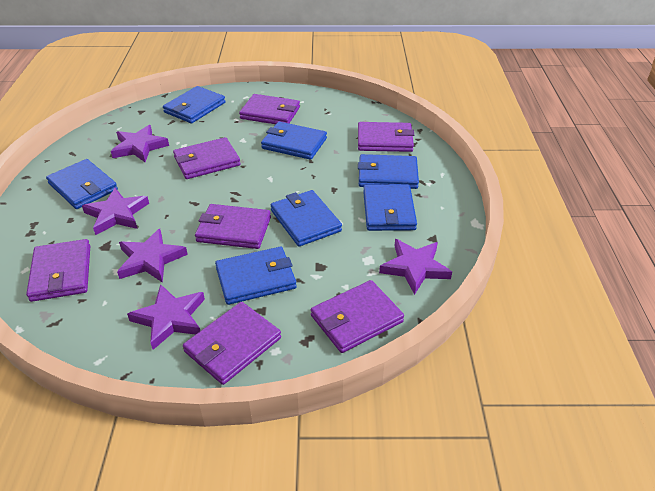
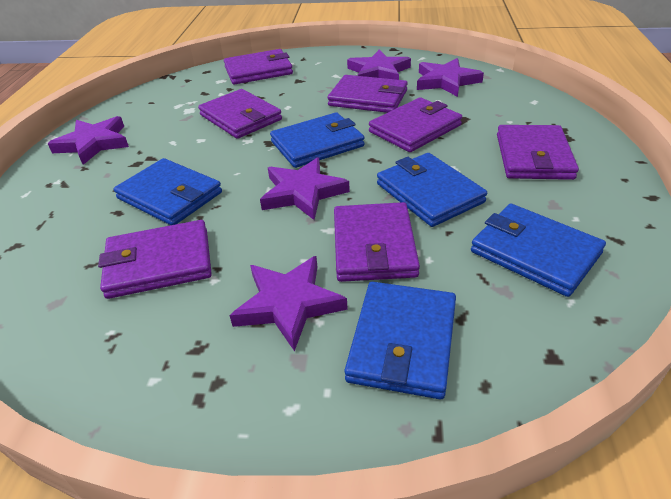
blue wallet: [46,159,118,209] [163,86,225,123] [215,247,297,305] [261,122,327,160] [271,190,342,247] [358,154,419,189] [363,184,417,231] = 7 -> [114,158,222,225] [270,112,365,168] [345,282,456,399] [377,153,487,227] [471,204,606,297] = 5

